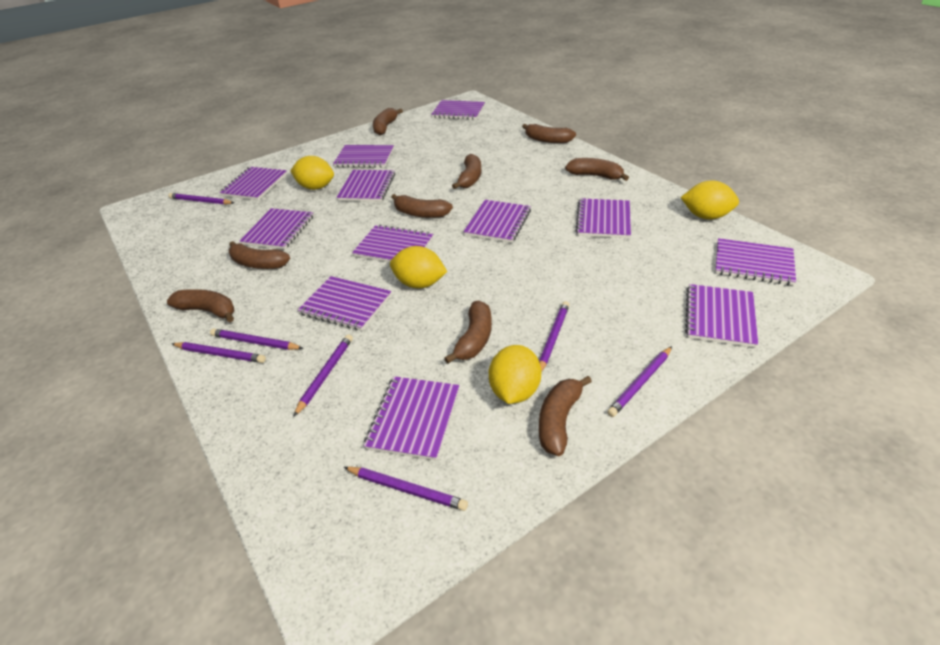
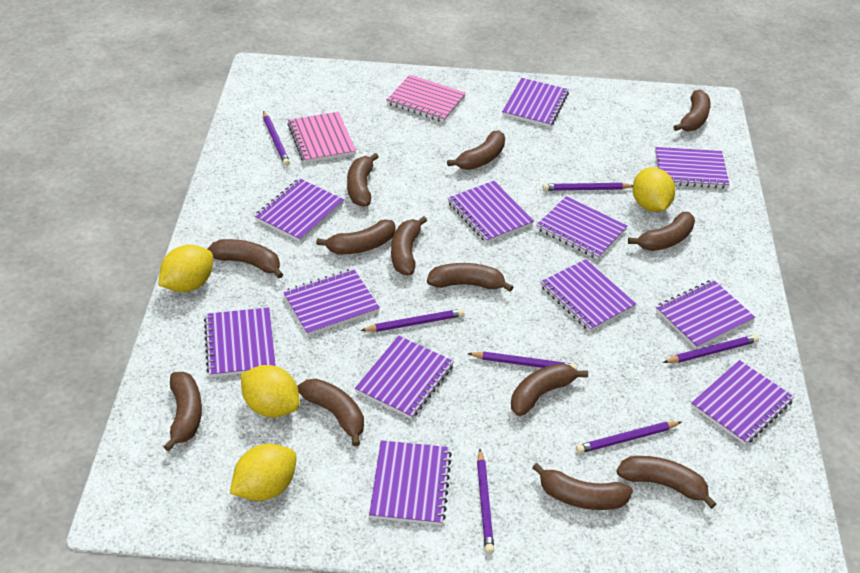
brown banana: [167,289,235,322] [229,241,290,269] [373,108,403,135] [391,194,453,218] [444,300,492,364] [452,154,481,189] [522,124,576,143] [539,376,592,456] [565,158,629,181] = 9 -> [164,372,202,451] [208,239,284,278] [297,379,364,447] [316,219,395,255] [347,153,378,207] [391,216,427,275] [427,263,513,292] [447,130,505,170] [511,363,588,416] [532,463,633,510] [616,456,716,509] [628,212,695,251] [674,90,711,131] = 13
pink notebook: none = 0 -> [287,112,356,163] [387,75,466,122] = 2

